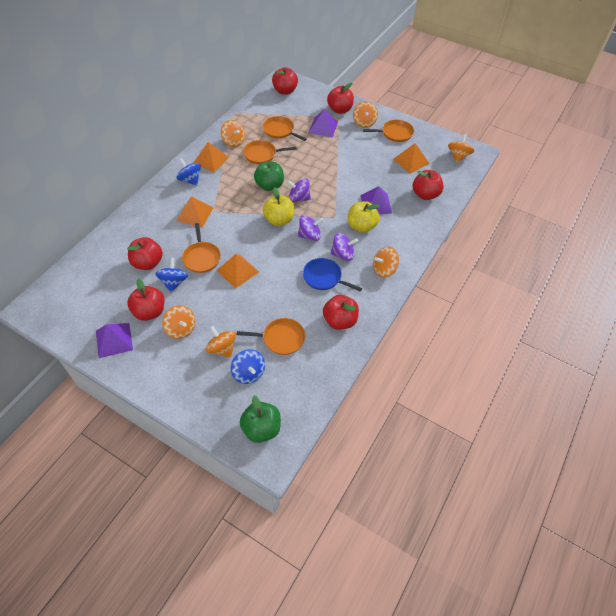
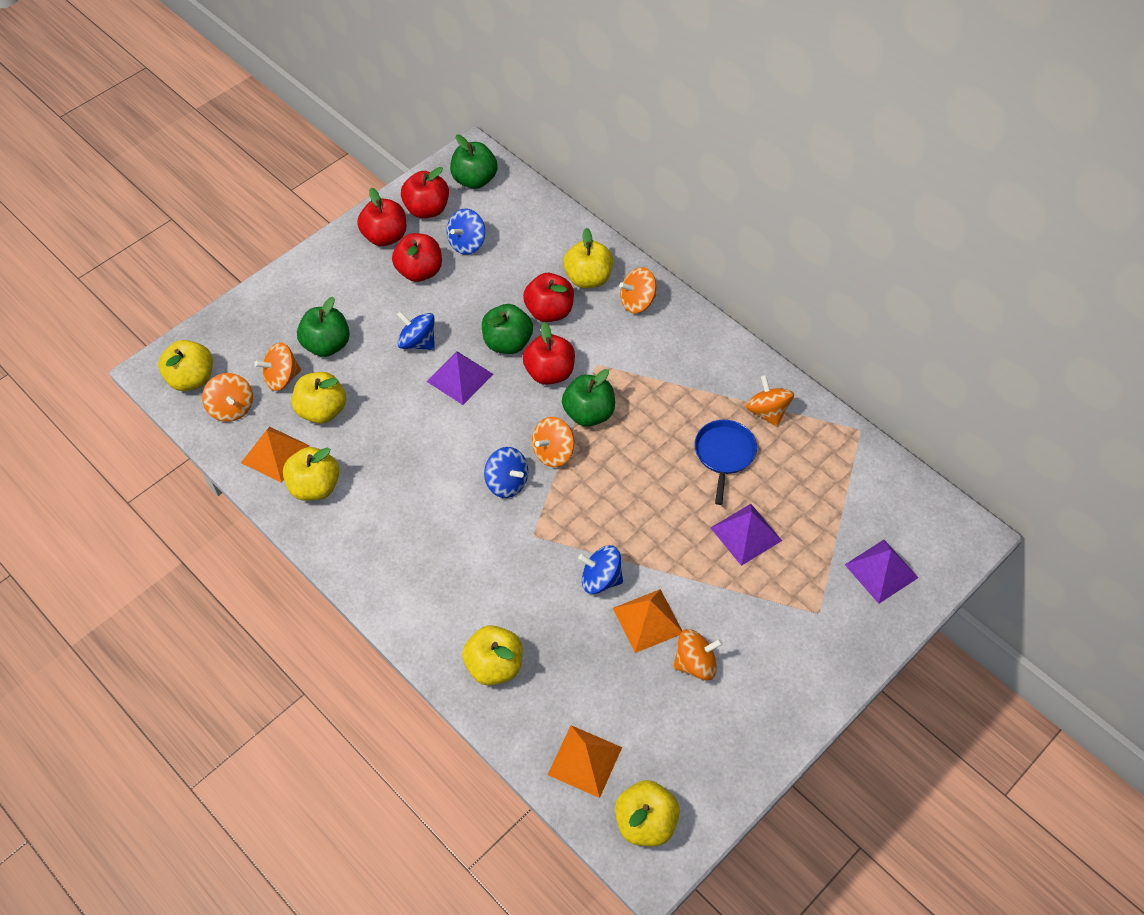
blue spinning top: [155,258,188,292] [176,158,201,186] [231,349,265,384] = 3 -> [397,311,435,350] [447,209,485,255] [484,447,528,498] [578,545,623,594] = 4
green apple: [240,395,281,443] [254,161,284,191] = 2 -> [297,297,350,357] [450,135,498,189] [482,304,533,354] [562,369,615,427] = 4
orange pan: [182,223,221,273] [237,318,305,355] [243,140,297,164] [262,116,307,141] [363,120,414,142] = 5 -> none = 0
orange pyramid: [176,196,213,227] [193,142,229,173] [216,254,259,289] [393,143,430,174] = 4 -> [241,427,310,483] [548,725,622,798] [613,589,682,653] = 3
purple spinning top: [287,178,311,202] [298,215,323,241] [330,233,358,261] = 3 -> none = 0
red apple: [127,237,163,270] [127,278,164,321] [272,67,298,95] [323,295,359,330] [327,83,354,114] [413,170,443,200] = 6 -> [357,188,406,246] [392,233,442,282] [401,167,449,218] [523,273,574,322] [523,322,575,385] = 5
yellow apple: [263,187,294,226] [348,201,380,233] = 2 -> [158,340,213,391] [283,447,340,501] [292,372,346,424] [462,625,523,685] [563,228,613,288] [615,780,680,846] = 6

